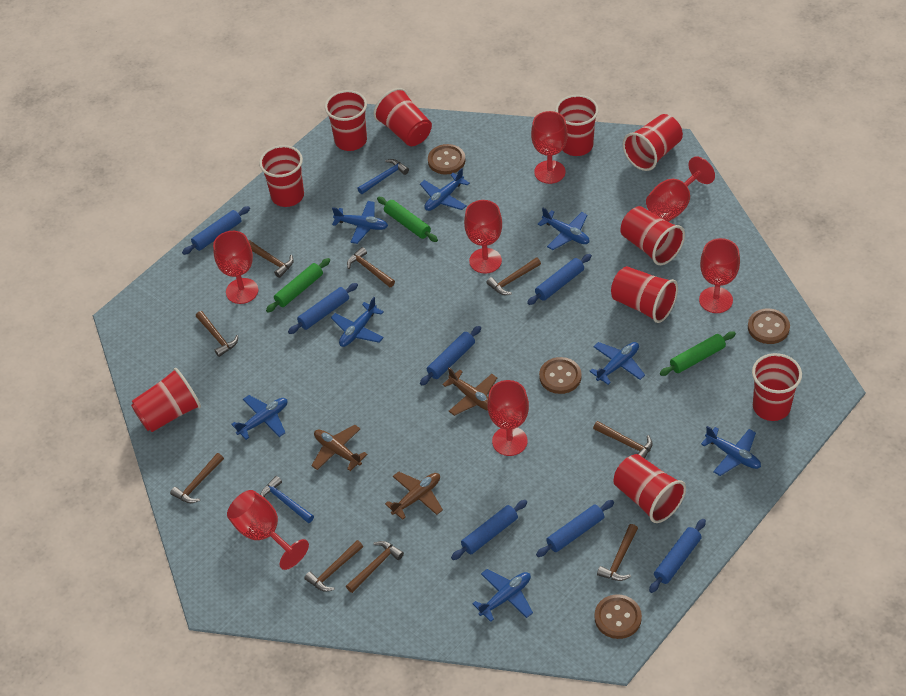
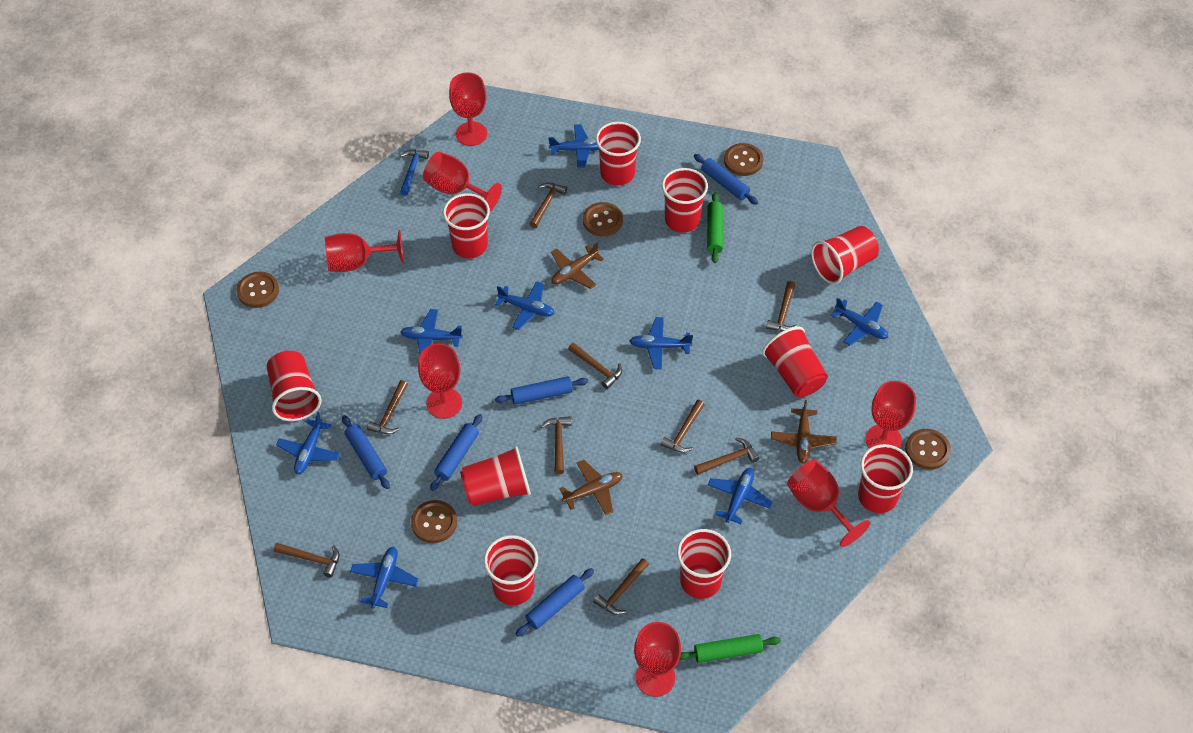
blue hammer: [260,476,314,523] [357,159,409,194] = 2 -> [400,150,429,196] = 1
blue rolling pin: [182,206,250,255] [288,283,358,334] [420,326,481,385] [451,500,527,560] [527,254,592,305] [536,500,614,557] [649,519,706,593] = 7 -> [342,415,390,489] [430,414,482,491] [495,376,588,405] [516,568,594,637] [694,154,758,205] = 5
brown button: [428,144,465,175] [539,357,582,394] [594,594,642,639] [748,309,790,344] = 4 -> [237,272,279,308] [411,500,457,543] [583,202,623,236] [724,143,763,176] [905,429,951,470] = 5
green rolling pin: [266,258,330,312] [377,197,438,242] [660,331,736,376] = 3 -> [679,634,781,663] [707,192,723,263] = 2

